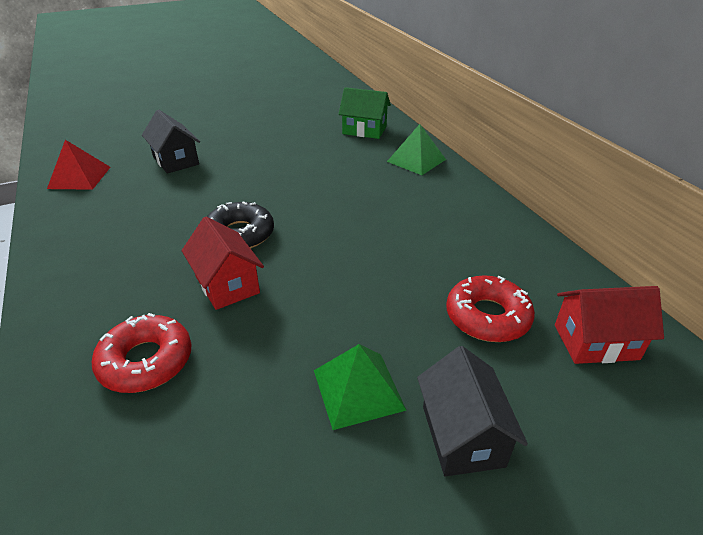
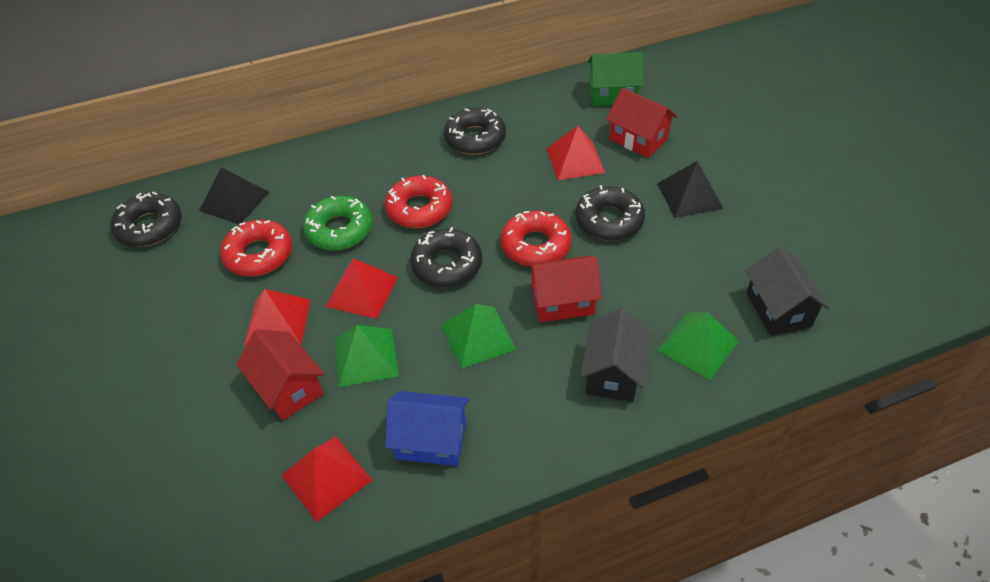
black donut: [207,201,274,248] = 1 -> [111,192,182,247] [410,227,482,287] [444,108,506,155] [575,185,645,241] = 4
black pyramid: none = 0 -> [199,167,269,224] [657,161,723,218] = 2
blue house: none = 0 -> [385,391,469,466] = 1
green donut: none = 0 -> [303,196,373,250] = 1
green pyramid: [314,344,407,430] [387,124,446,175] = 2 -> [334,325,399,387] [441,304,516,369] [657,312,739,380] = 3
red donut: [92,313,191,393] [446,275,535,342] = 2 -> [220,220,292,277] [385,175,452,228] [501,211,572,266] = 3
red house: [182,216,264,310] [555,286,664,364] = 2 -> [236,329,324,421] [527,256,602,322] [606,88,677,158] = 3
red pyramid: [47,140,110,190] = 1 -> [244,289,311,345] [281,437,372,522] [325,258,398,319] [547,126,605,180] = 4

